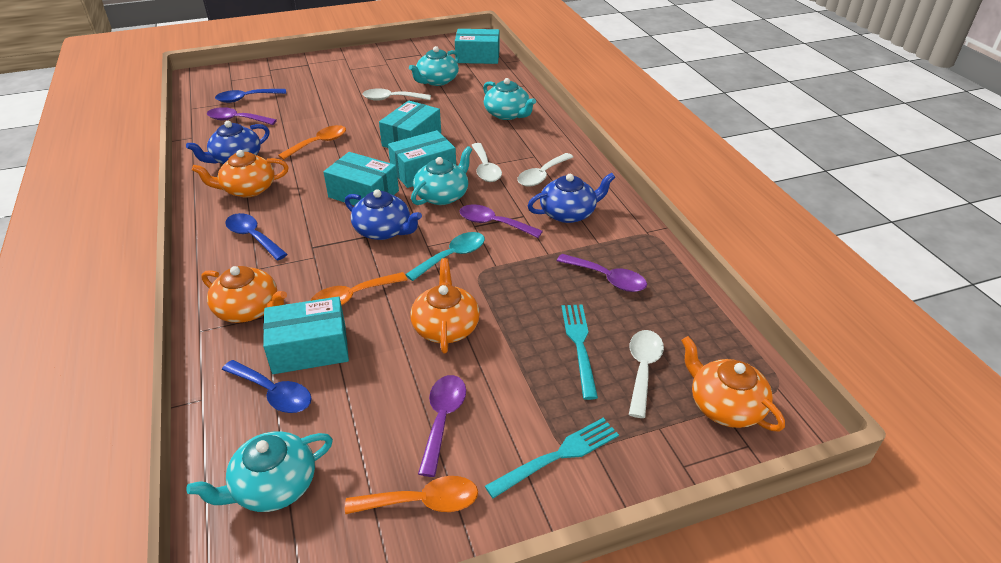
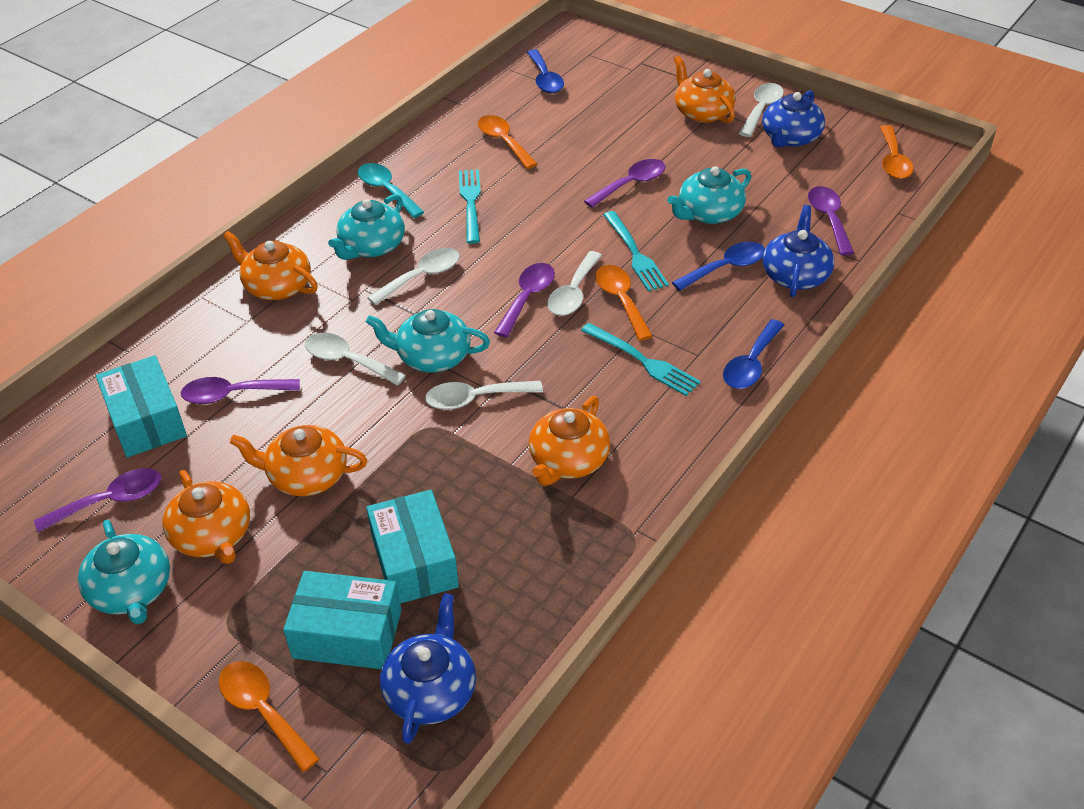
orange spoon: [278,125,346,160] [311,272,407,306] [345,476,478,514] = 3 -> [219,661,320,772] [478,115,537,169] [595,265,653,341] [880,125,913,179] = 4
orange teapot: [192,150,288,197] [201,266,287,323] [410,258,480,354] [681,336,785,432] = 4 -> [163,470,250,564] [223,231,318,300] [230,425,367,496] [529,396,610,486] [674,56,736,123] = 5
purple spoon: [207,107,277,125] [418,375,466,477] [460,204,543,238] [557,254,647,292] = 4 -> [34,468,161,532] [181,377,300,404] [494,263,555,337] [584,159,665,208] [808,186,854,256] = 5
turquoise box: [263,297,349,374] [323,152,399,206] [379,100,441,148] [388,130,456,188] [455,29,499,64] = 5 -> [96,355,187,458] [283,571,401,669] [366,490,459,604] = 3
turquoise fork: [485,418,619,498] [562,305,598,400] = 2 -> [459,169,481,244] [581,323,701,396] [603,211,669,291] = 3
white spoon: [362,88,431,101] [472,143,502,182] [517,153,573,187] [629,330,664,418] = 4 -> [305,333,406,386] [367,248,460,305] [425,381,543,410] [547,251,602,316] [739,83,784,137] = 5

